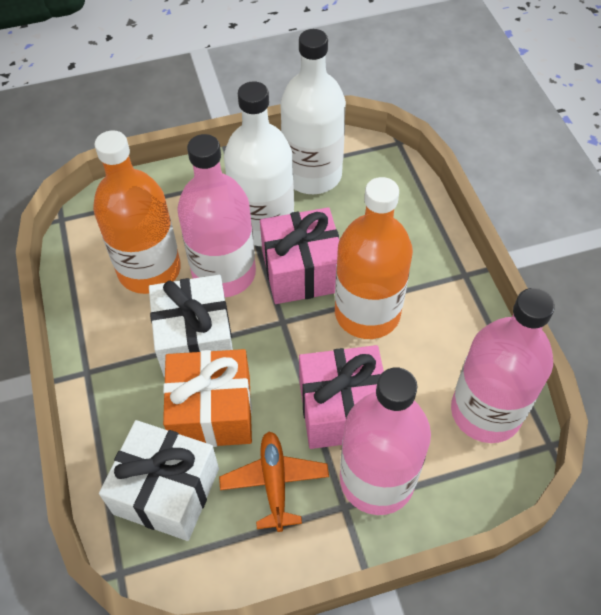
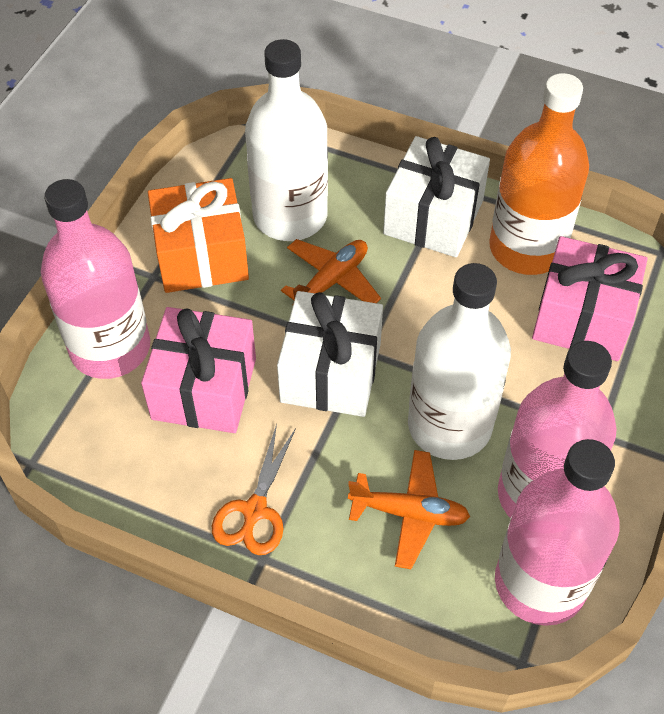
orange bottle: [93,130,181,294] [335,177,413,339] = 2 -> [489,73,589,275] = 1
orange plane: [219,431,329,532] = 1 -> [281,239,381,305] [348,450,470,569] = 2
orange scissors: none = 0 -> [212,424,296,555] = 1

